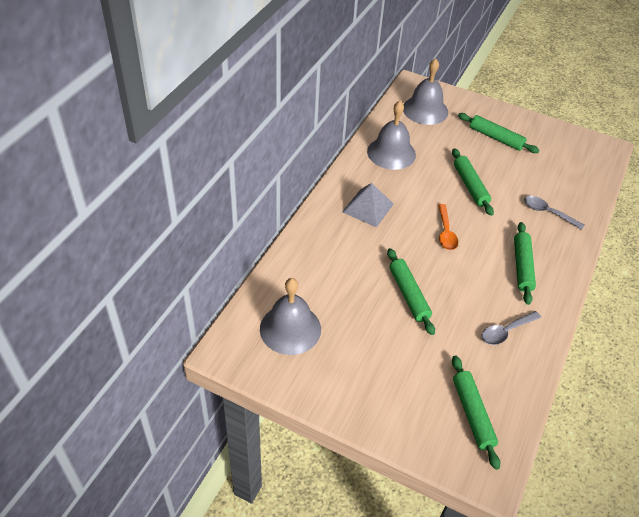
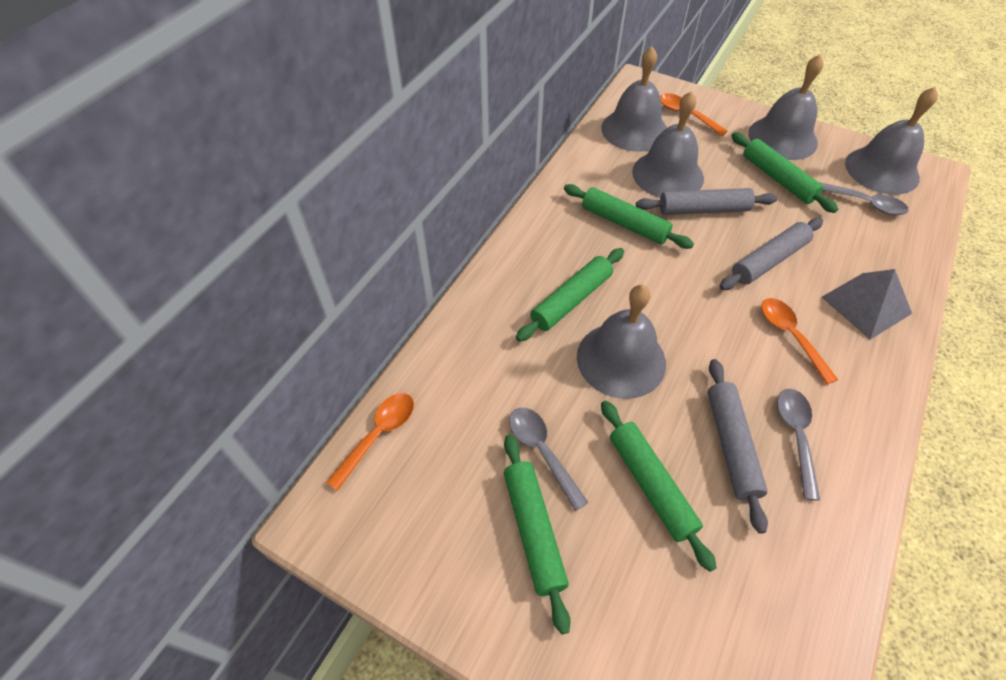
grey bell: [260,278,321,355] [367,101,416,170] [403,58,448,125] = 3 -> [577,285,666,399] [601,47,667,152] [632,91,704,198] [748,54,824,160] [845,86,938,195] = 5
grey rolling pin: none = 0 -> [636,188,778,215] [708,359,768,534] [719,218,823,290] = 3
grey spoon: [482,311,541,345] [524,196,584,230] = 2 -> [509,407,588,511] [777,389,820,500] [819,182,909,215] = 3
orange spoon: [438,204,458,250] = 1 -> [326,393,414,491] [660,93,728,136] [761,298,838,385] = 3

